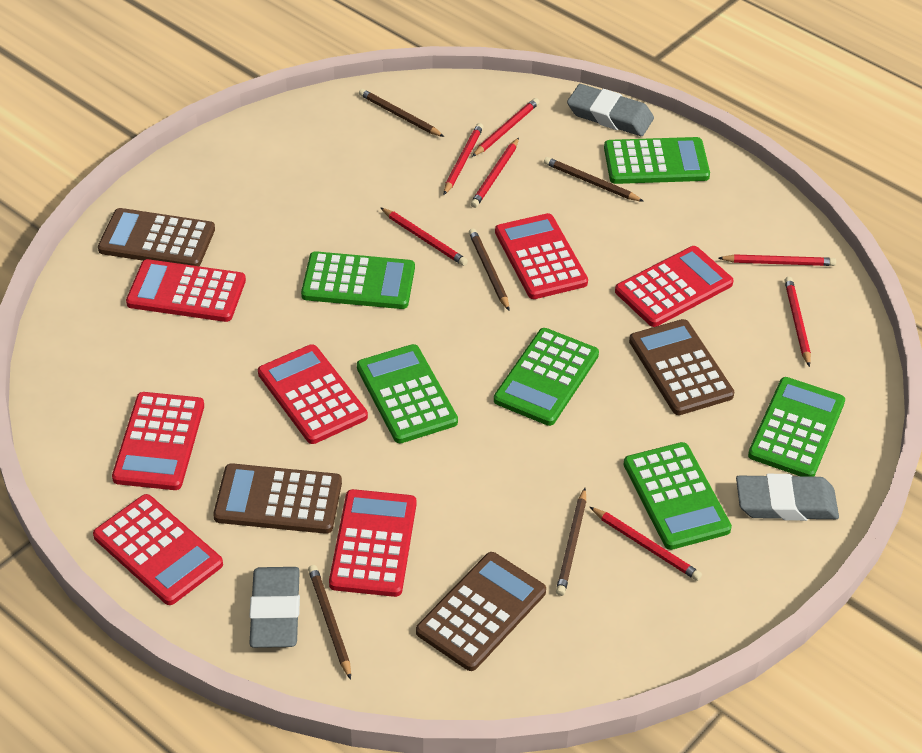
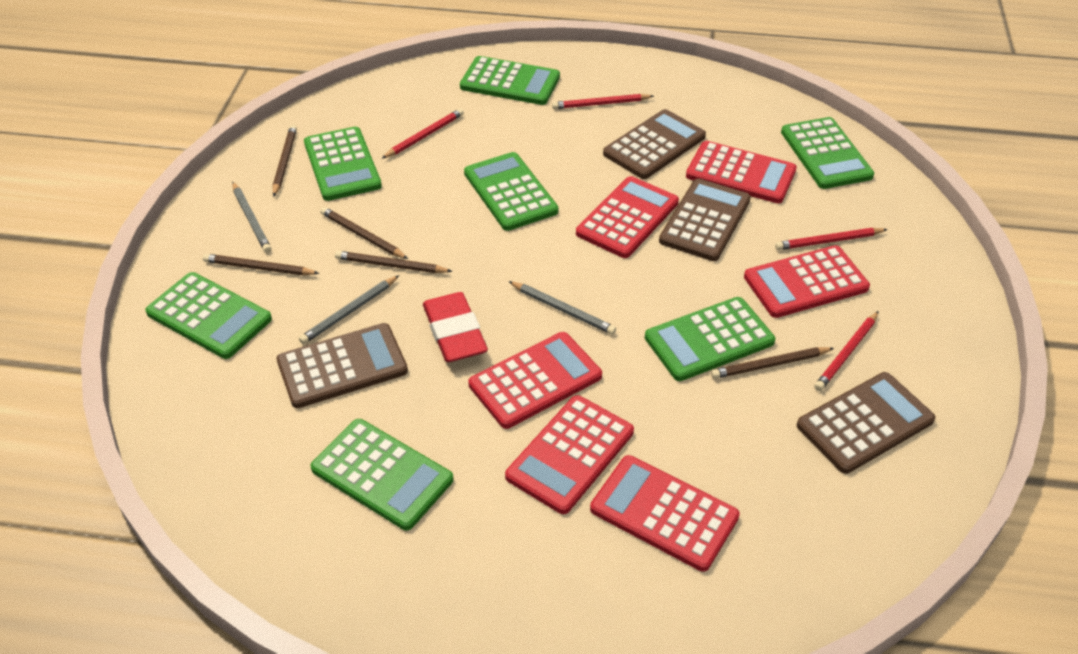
green calculator: [301,251,415,309] [357,344,458,443] [494,328,599,426] [604,137,710,184] [623,442,732,550] [748,377,845,477] = 6 -> [145,272,272,359] [304,127,382,201] [310,419,453,530] [460,56,560,105] [464,152,558,231] [645,297,775,381] [781,117,874,189] = 7
grey eraser: [249,567,300,648] [567,84,654,136] [736,474,839,521] = 3 -> none = 0
grey pencil: none = 0 -> [232,182,272,253] [299,275,399,344] [508,281,616,335] = 3
red calculator: [93,494,223,605] [112,392,204,490] [126,259,246,322] [258,344,368,444] [329,489,416,597] [495,213,588,299] [615,246,734,327] = 7 -> [468,332,602,429] [505,395,634,514] [576,176,679,258] [590,455,740,572] [686,141,797,203] [744,245,870,318] = 6
red eraser: none = 0 -> [423,292,488,362] = 1
red pencil: [380,207,468,266] [444,123,484,195] [470,138,519,208] [472,98,539,157] [590,507,702,581] [719,254,836,266] [785,277,811,367] = 7 -> [381,108,464,159] [552,94,654,109] [775,228,888,250] [814,311,879,391] = 4

